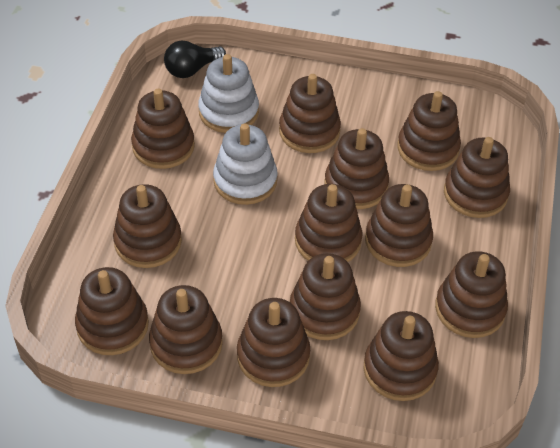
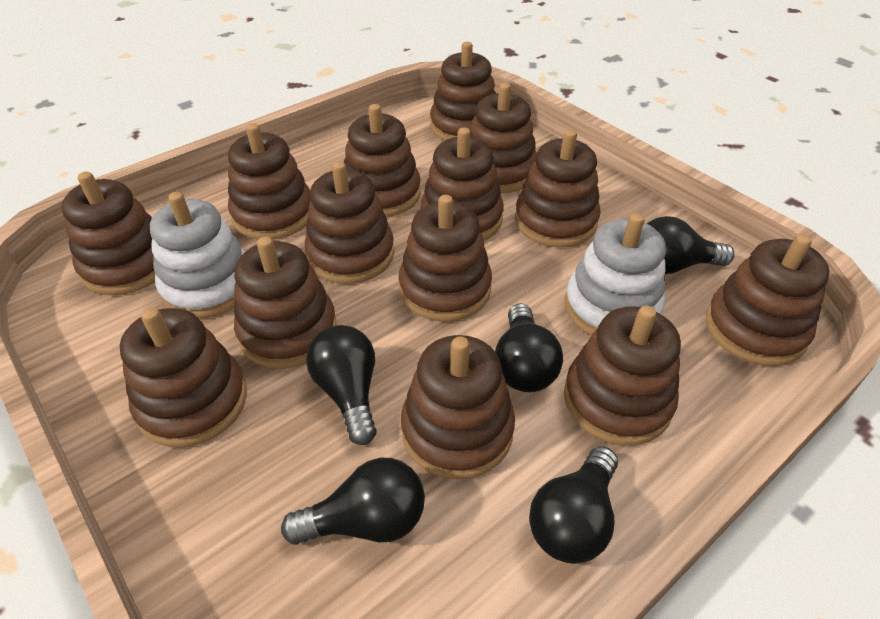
black light bulb: [164,40,226,78] = 1 -> [281,458,425,545] [306,325,377,445] [495,303,563,392] [529,446,618,564] [647,216,734,274] = 5

